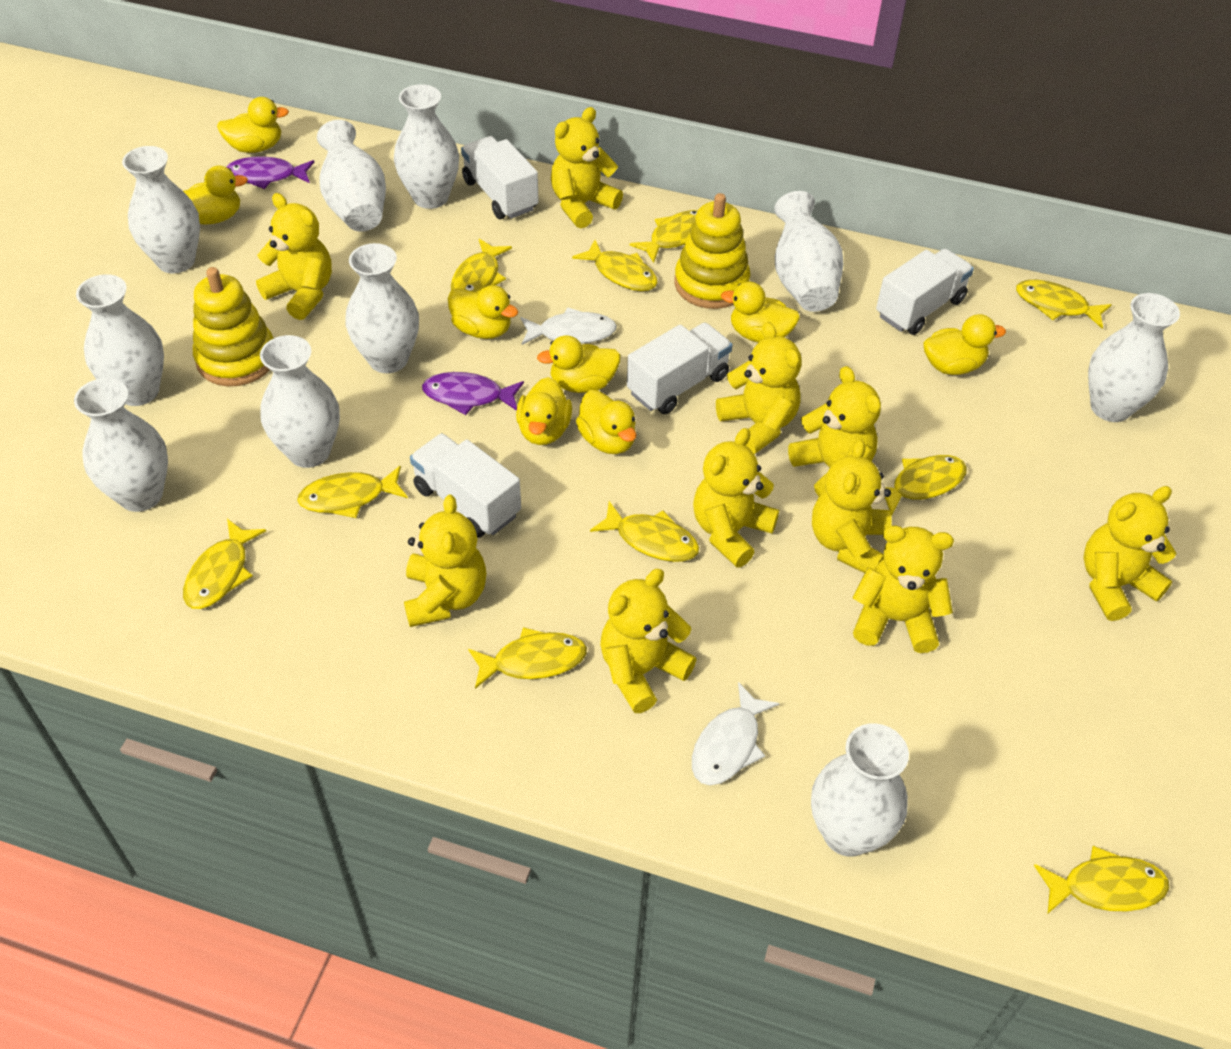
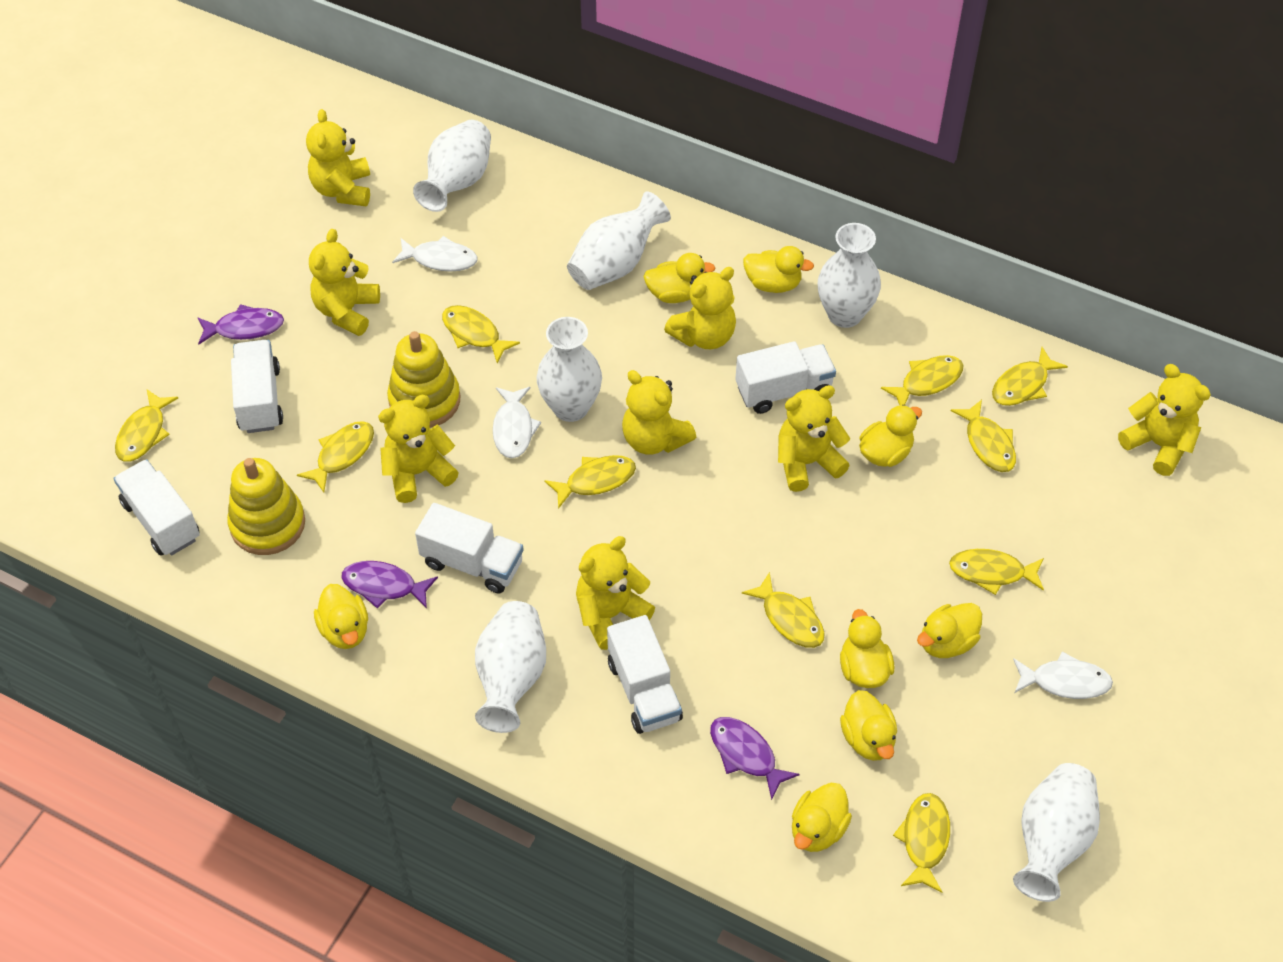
purple fish: [227,156,314,189] [422,372,524,415] = 2 -> [198,304,284,345] [341,561,438,609] [710,717,800,800] = 3
white fish: [520,307,617,345] [692,682,780,785] = 2 -> [392,236,478,272] [493,387,541,458] [1013,652,1113,699] = 3
white truck: [410,433,521,538] [461,136,539,219] [627,323,732,414] [876,249,974,335] = 4 -> [113,459,200,556] [231,340,283,433] [415,503,524,593] [607,615,683,734] [735,341,836,414] = 5
white vase: [74,378,168,512] [76,274,164,406] [122,146,200,273] [260,335,340,468] [317,120,386,232] [345,243,419,373] [394,84,459,209] [774,191,843,312] [811,723,909,857] [1088,293,1180,422] = 10 -> [413,120,491,212] [475,601,546,733] [536,317,602,422] [567,192,671,290] [817,223,881,328] [1013,763,1100,902] = 6
yellow teddy bear: [256,193,332,320] [404,495,487,627] [551,107,623,228] [600,569,697,713] [693,428,779,568] [716,322,802,454] [788,366,881,497] [812,440,892,573] [853,526,954,653] [1083,486,1176,621] = 10 -> [306,109,370,206] [309,229,380,336] [378,395,459,503] [576,536,655,650] [622,370,696,455] [664,267,736,349] [778,385,850,492] [1118,364,1211,476] = 8

